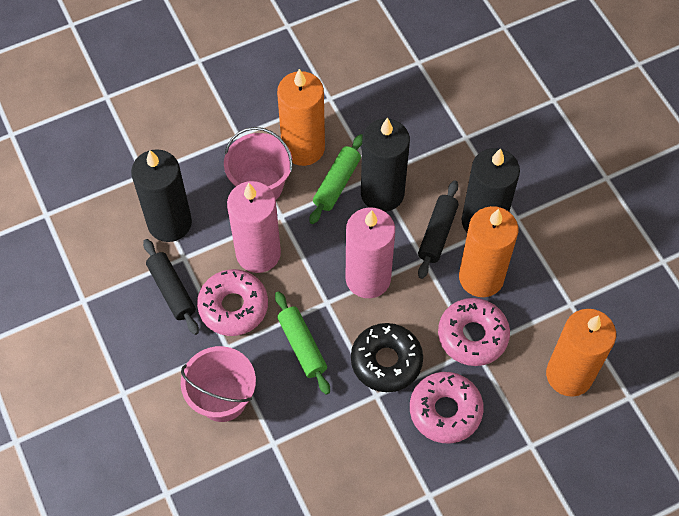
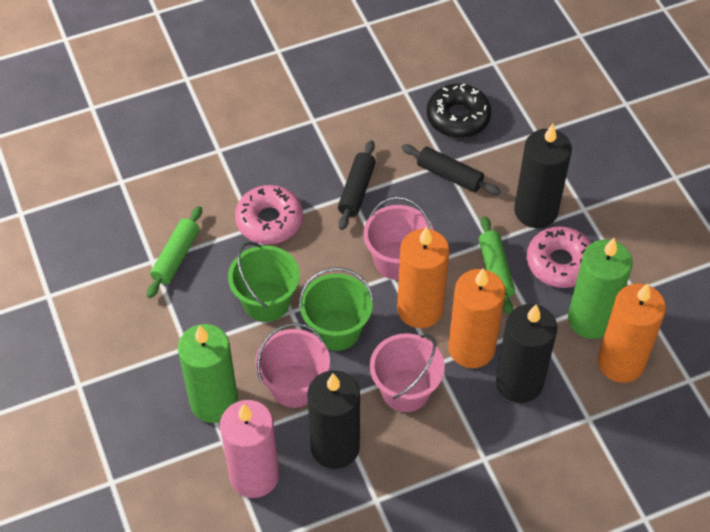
green bucket: none = 0 -> [228,242,300,322] [299,267,374,351] = 2
green candle: none = 0 -> [178,324,238,423] [568,238,633,339] = 2
pink bucket: [181,346,256,422] [224,127,293,199] = 2 -> [255,323,330,408] [363,197,433,280] [370,333,445,412] = 3
pink candle: [227,181,281,273] [346,207,395,298] = 2 -> [220,400,279,498] = 1
pink donut: [197,269,268,336] [410,372,484,443] [438,298,510,366] = 3 -> [235,185,303,244] [527,226,592,288] = 2

